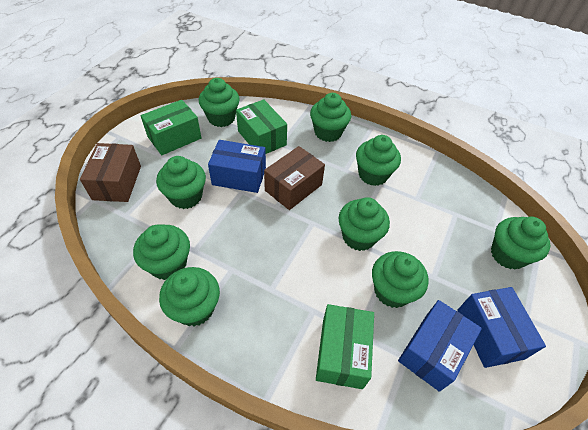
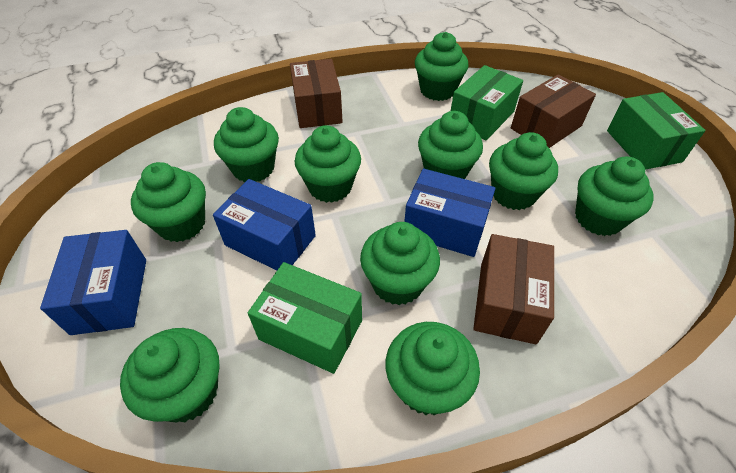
brown box: [80,143,141,202] [264,146,325,210] = 2 -> [290,59,343,128] [473,234,554,344] [511,74,596,148] = 3
green cupcake: [133,225,190,280] [156,156,206,209] [159,267,220,326] [199,78,240,127] [310,93,351,142] [339,197,390,251] [356,135,401,186] [372,251,429,308] [491,217,550,270] = 9 -> [120,328,220,423] [131,162,206,242] [214,107,279,182] [294,125,361,203] [360,222,440,305] [385,322,480,415] [415,32,469,101] [418,111,483,179] [489,132,558,210] [575,157,654,236] = 10

